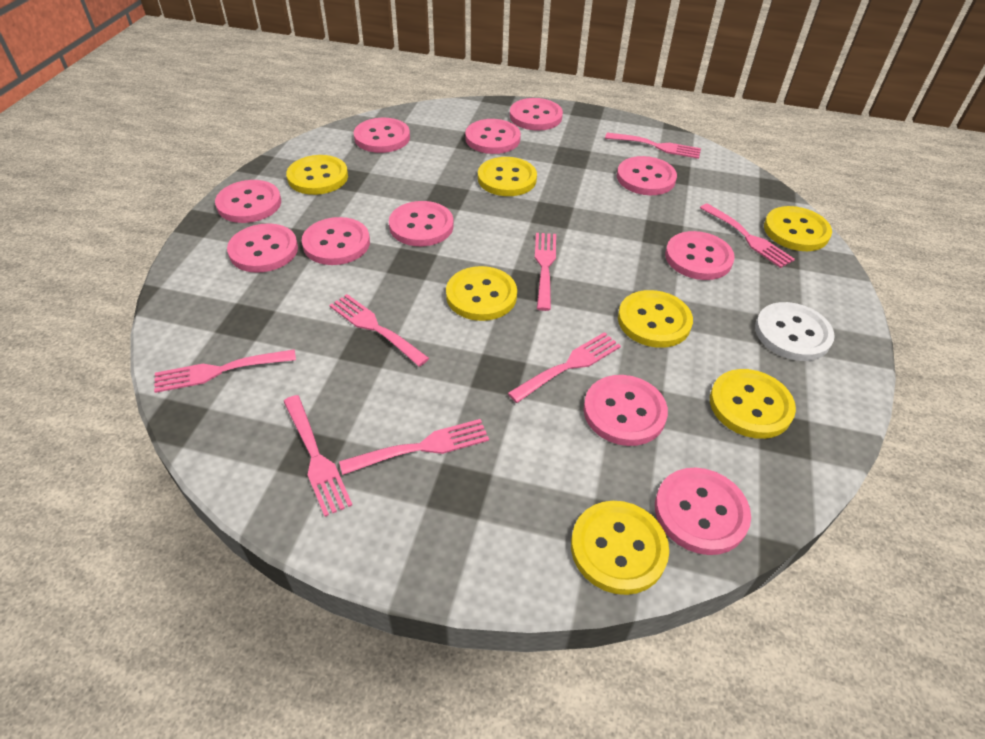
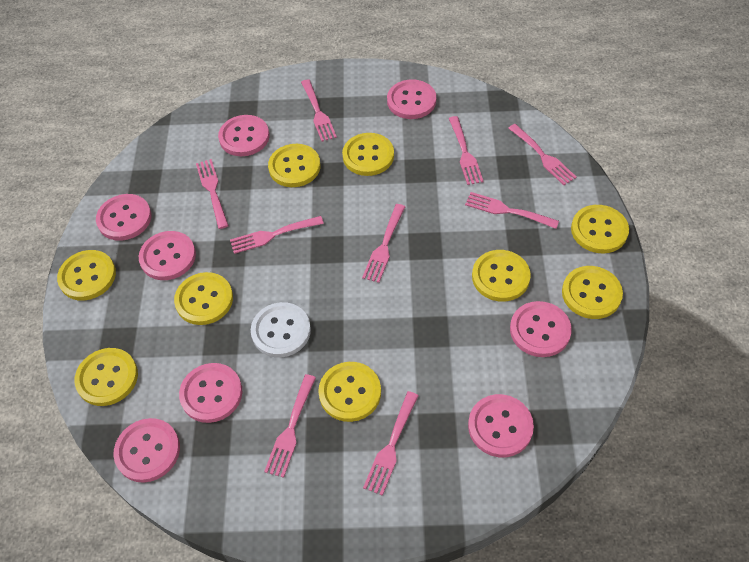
pink button: [215,180,281,223] [227,223,298,273] [302,217,370,265] [354,118,410,153] [389,201,454,246] [465,119,521,154] [510,98,563,131] [584,375,668,446] [617,156,677,195] [655,468,751,555] [665,231,735,280] = 11 -> [96,194,151,241] [113,418,180,483] [139,231,196,280] [179,363,242,423] [218,115,269,156] [387,79,436,119] [468,394,534,457] [510,301,572,357] = 8
pink fork: [154,349,296,393] [283,395,352,517] [329,294,429,367] [339,419,489,475] [508,332,621,403] [535,233,556,311] [605,133,701,159] [700,203,795,268] = 8 -> [196,159,229,229] [230,216,324,254] [264,374,316,478] [301,79,337,142] [362,204,405,283] [363,391,419,496] [449,116,484,185] [465,192,559,229] [508,124,577,185] = 9
yellow button: [286,155,348,195] [446,266,517,321] [478,157,537,196] [571,501,669,595] [618,290,693,348] [710,369,796,439] [764,206,832,251] = 7 -> [57,250,116,301] [75,348,138,406] [174,272,233,325] [268,144,320,187] [318,362,381,422] [342,133,394,176] [472,250,531,302] [562,266,623,319] [571,205,629,253] = 9

